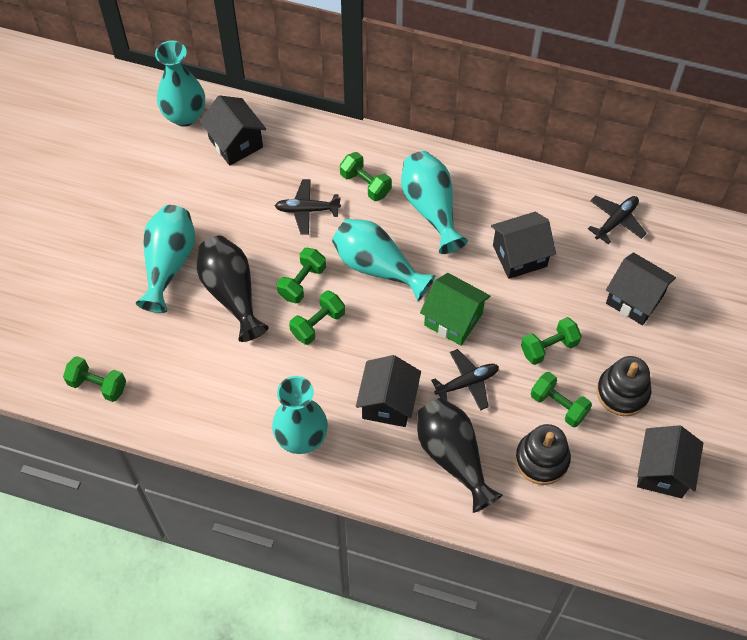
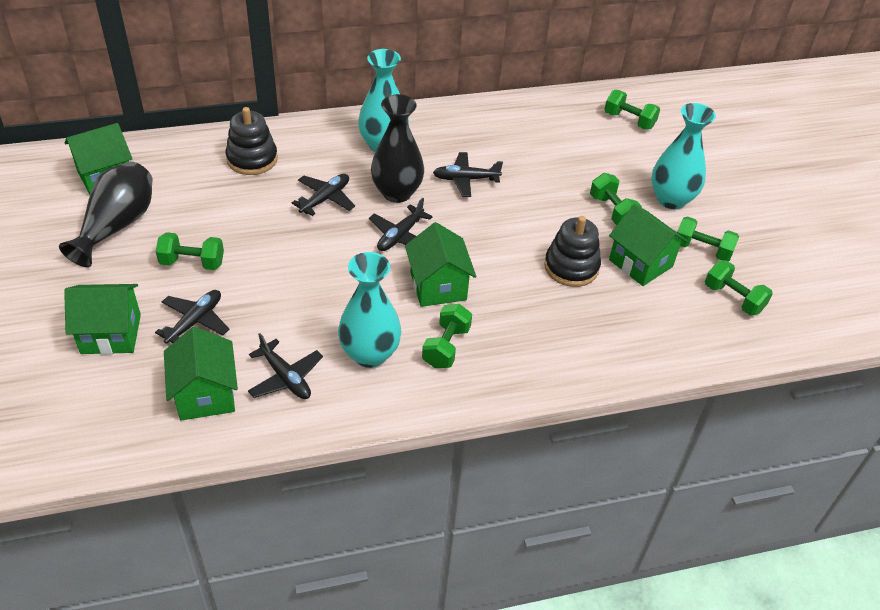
black house: [200,95,266,166] [356,355,421,427] [491,212,556,279] [606,252,676,325] [637,425,703,498] = 5 -> none = 0
black plane: [275,179,341,234] [431,349,499,411] [588,195,647,244] = 3 -> [155,290,229,344] [248,333,323,399] [292,174,355,216] [369,198,433,251] [433,152,503,197] = 5
green house: [420,273,490,346] = 1 -> [64,284,141,355] [65,123,132,195] [164,327,238,421] [405,222,476,307] [609,204,688,286] = 5
turquoise vase: [136,205,195,313] [155,40,205,127] [272,376,328,454] [332,219,436,301] [401,151,468,254] = 5 -> [338,252,401,368] [358,49,409,152] [651,103,716,209] = 3

